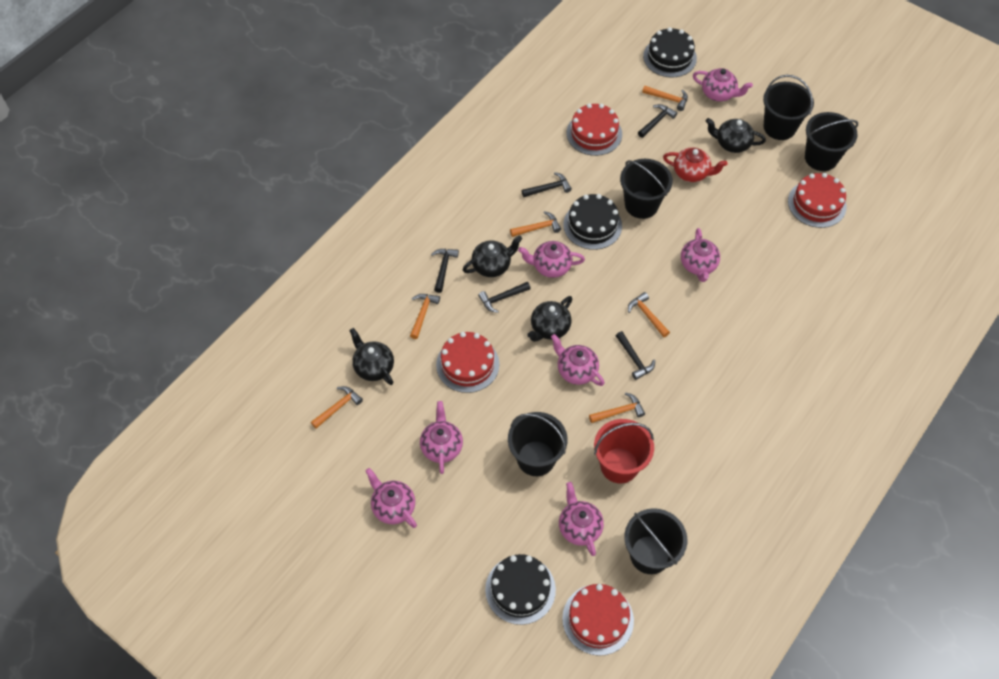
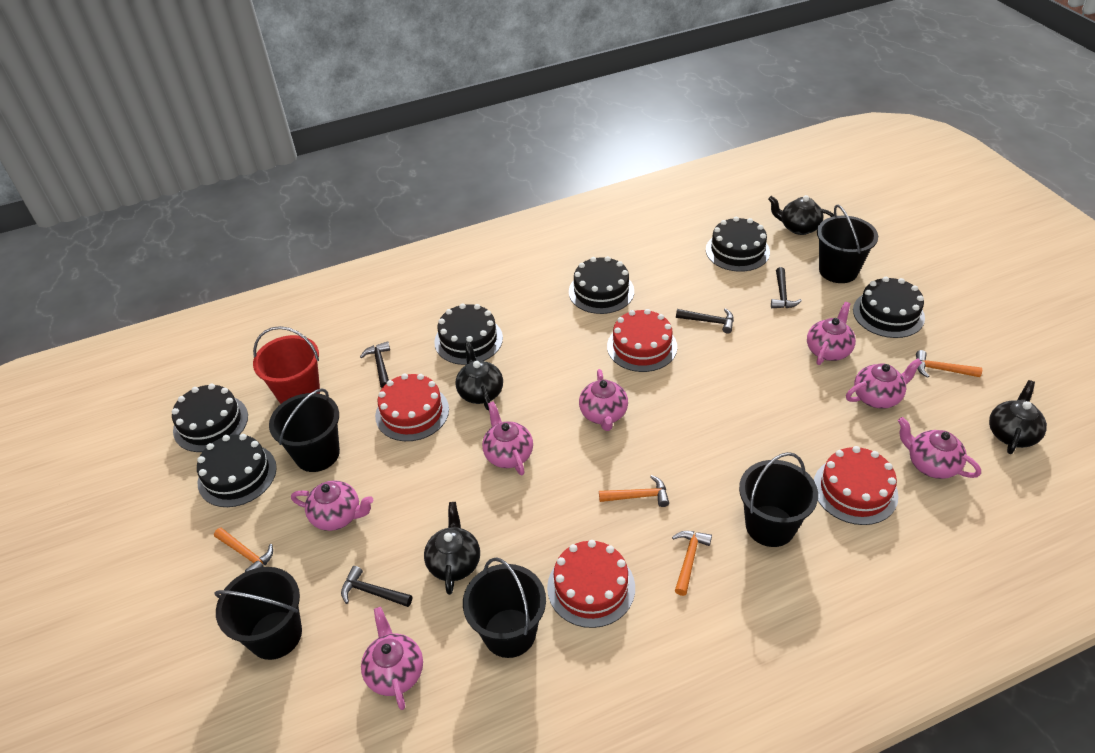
black cake: [485,554,556,625] [563,194,622,250] [643,27,697,77] = 3 -> [172,384,248,452] [197,434,277,507] [434,303,503,365] [569,256,634,314] [706,217,770,272] [853,277,925,338] = 6
black hammer: [431,249,459,293] [478,282,531,313] [522,172,572,197] [616,331,655,380] [638,104,677,138] = 5 -> [341,566,412,607] [360,341,390,388] [676,308,734,334] [771,267,802,308] = 4
orange hammer: [311,386,363,429] [410,294,440,339] [510,211,561,237] [589,393,645,423] [628,292,670,337] [642,86,688,111] = 6 -> [214,528,273,572] [599,475,669,507] [672,531,712,596] [916,350,982,378] = 4
red teapot: [663,148,727,182] = 1 -> none = 0

